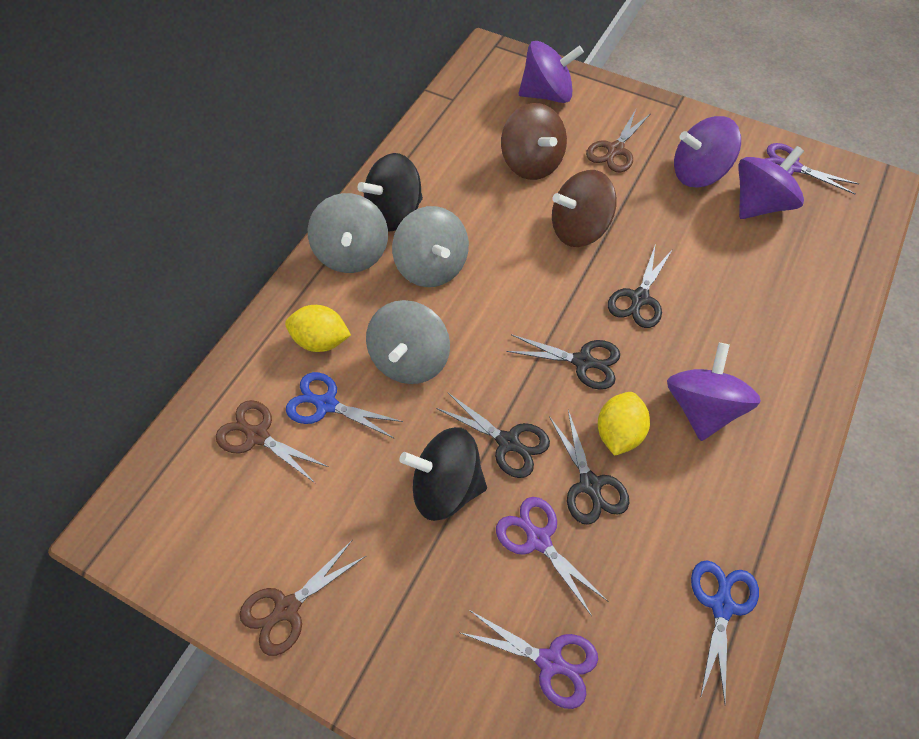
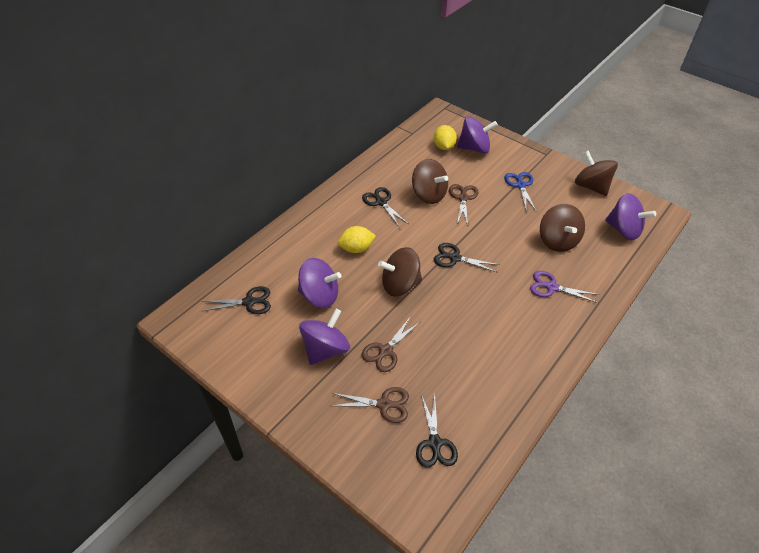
black spinning top: [358,153,423,232] [400,427,487,521] = 2 -> none = 0
blue scissors: [286,372,403,439] [691,560,759,703] = 2 -> [504,172,537,212] = 1
brown spinning top: [501,103,567,180] [552,170,617,247] = 2 -> [378,247,422,297] [412,159,448,204] [540,204,585,252] [575,150,618,196] = 4
grey spinning top: [308,193,388,273] [366,300,450,384] [392,206,469,287] = 3 -> none = 0
purple scissors: [461,610,598,709] [496,497,609,616] [765,143,859,194] = 3 -> [530,271,599,303] = 1

